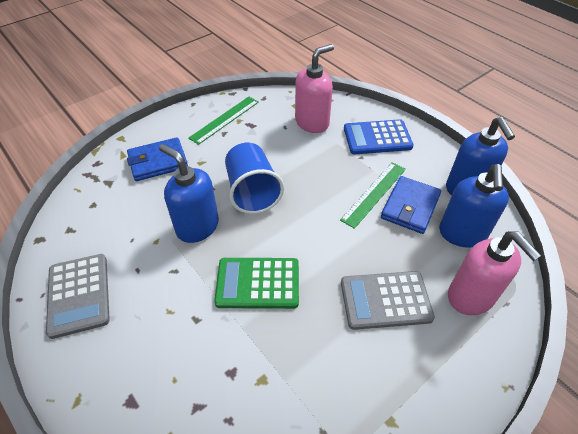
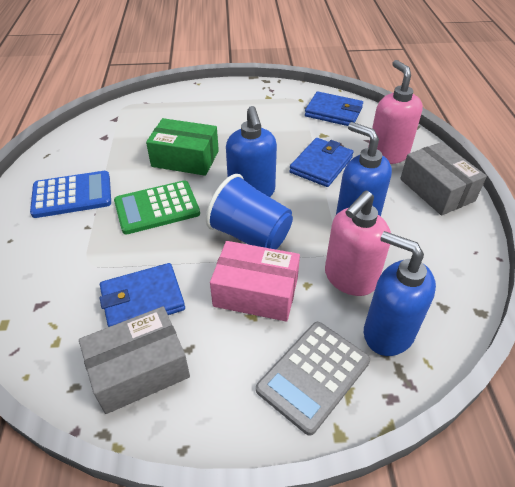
blue wallet: [127,137,188,181] [381,176,441,234] = 2 -> [100,263,185,327] [289,138,353,187] [305,92,363,126] = 3
green box: none = 0 -> [146,118,219,176] = 1
green ruler: [188,97,259,145] [340,162,406,229] = 2 -> none = 0
grey box: none = 0 -> [79,306,190,414] [400,142,487,215] = 2
grey calculator: [46,254,110,339] [341,271,435,330] = 2 -> [256,322,370,436] = 1
pink box: none = 0 -> [210,241,300,321] = 1

